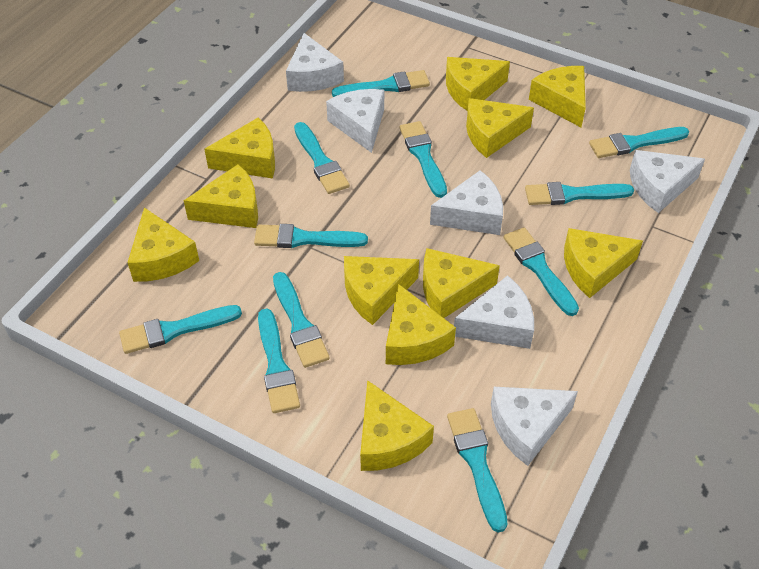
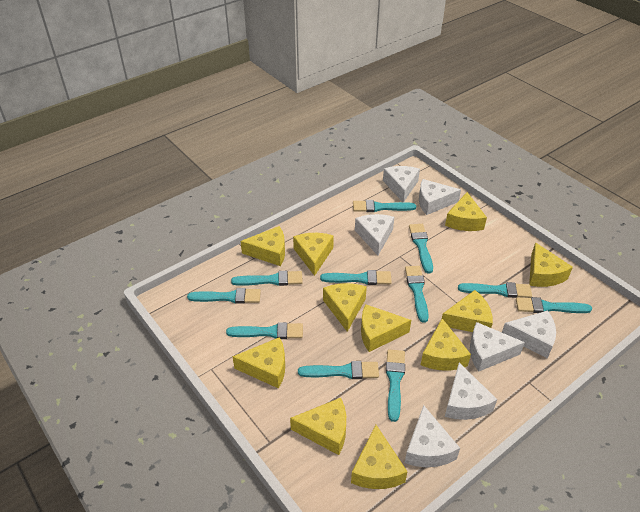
white cheese: [286,33,344,92] [326,89,384,153] [430,170,503,235] [454,275,534,349] [491,387,578,466] [630,150,705,213] = 6 -> [355,214,394,255] [383,166,420,202] [405,405,460,467] [419,179,461,215] [445,363,497,420] [470,322,525,372] [502,310,556,359] = 7

